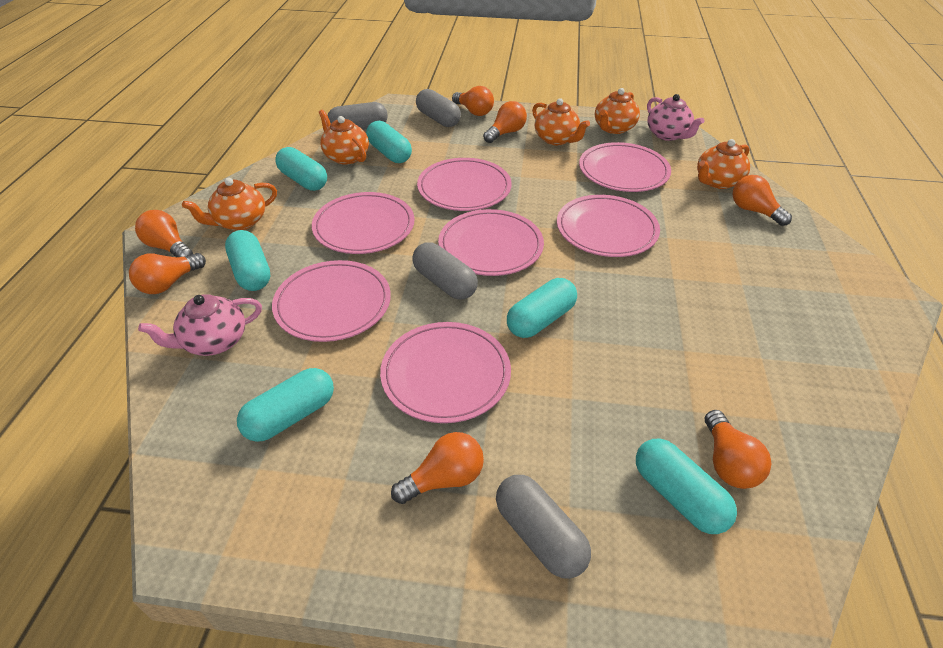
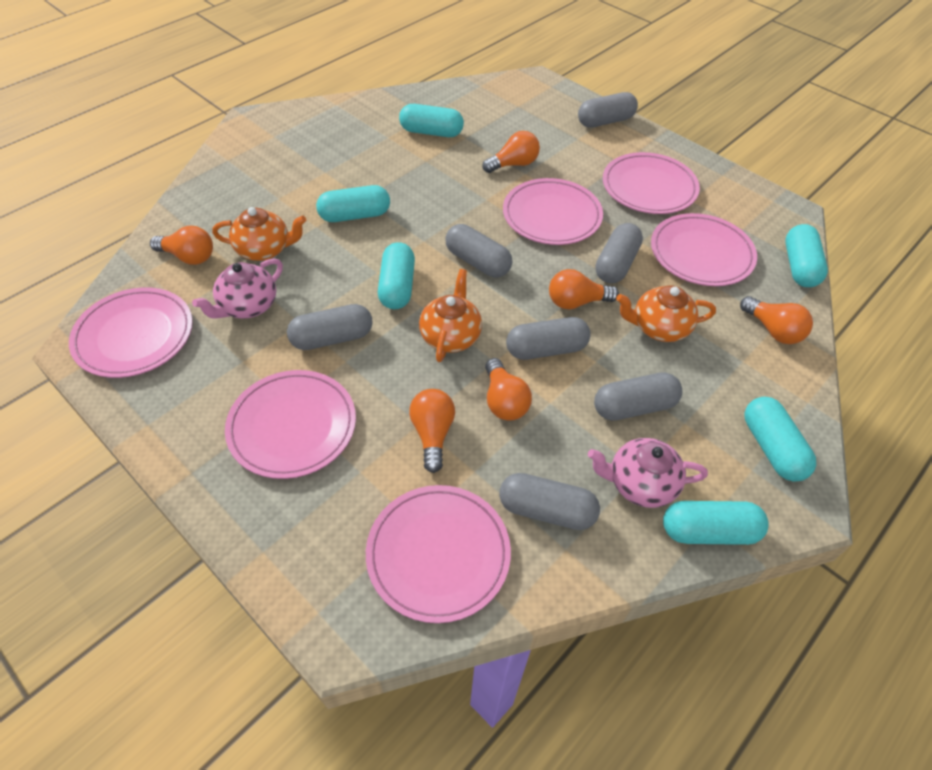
grey capsule: [327,102,388,130] [412,242,478,300] [416,89,461,127] [496,475,591,579] = 4 -> [287,304,373,350] [445,224,512,277] [499,473,600,530] [506,317,591,360] [578,92,638,128] [594,372,682,421] [596,223,643,283] = 7
orange light bulb: [129,253,206,294] [135,210,193,257] [391,432,484,504] [452,86,494,116] [483,101,527,143] [705,410,772,489] [732,175,792,226] = 7 -> [150,226,213,265] [409,389,455,473] [482,131,540,173] [485,358,532,421] [549,269,619,309] [740,296,813,344] = 6
orange teapot: [182,178,277,231] [319,110,369,165] [532,98,590,145] [595,88,640,134] [697,139,750,189] = 5 -> [212,207,306,261] [419,269,482,362] [616,285,716,342] = 3
pink plate: [272,260,391,342] [312,192,414,254] [380,322,511,423] [417,158,512,211] [438,209,544,276] [557,195,660,257] [579,142,671,192] = 7 -> [69,287,193,378] [225,370,356,479] [366,485,511,623] [503,178,603,245] [603,152,700,214] [651,213,757,286] = 6

